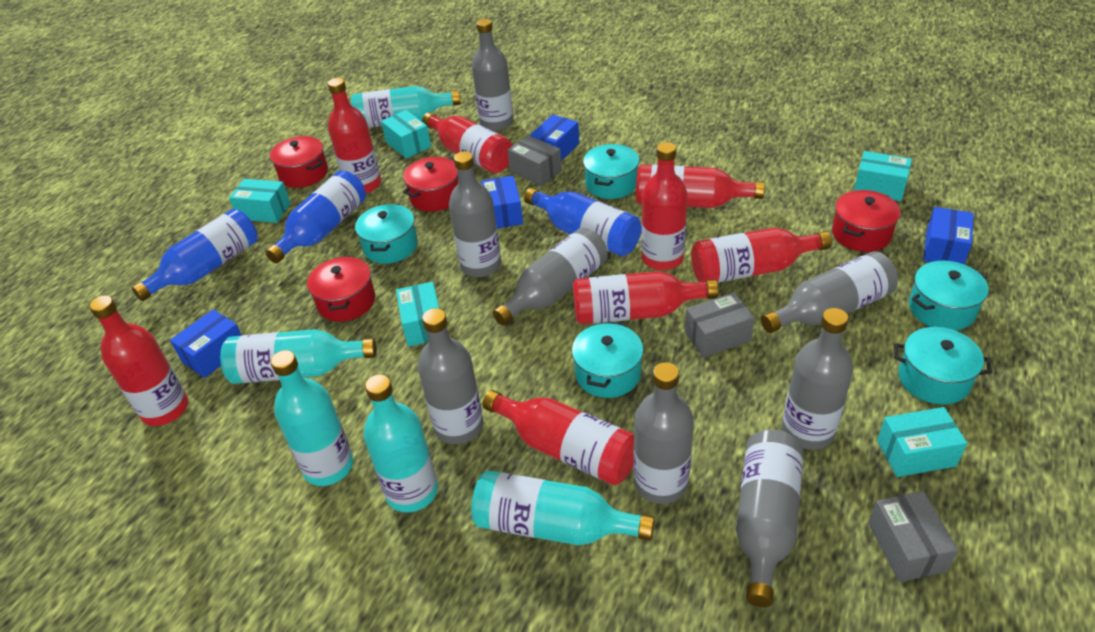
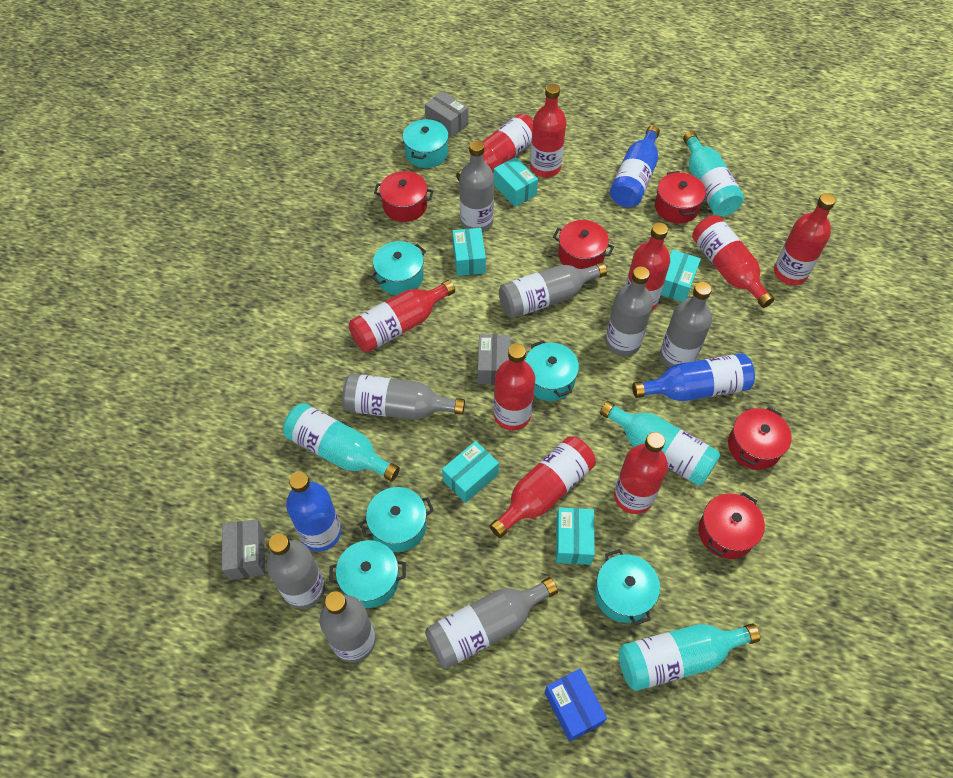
blue box: [170,309,242,378] [481,176,523,229] [530,115,579,161] [923,207,974,264] = 4 -> [544,669,607,742] = 1
red bottle: [89,295,188,426] [328,78,381,194] [422,112,513,173] [483,390,634,485] [573,271,719,324] [636,164,765,208] [641,142,688,270] [691,228,832,283] = 8 -> [349,280,455,353] [456,114,533,181] [489,436,596,538] [494,344,535,430] [530,84,566,177] [614,432,668,514] [626,222,670,311] [692,215,774,308] [774,193,836,285] = 9
red pot: [270,136,328,188] [307,256,375,322] [403,157,458,212] [832,190,900,252] = 4 -> [374,171,433,222] [553,220,614,269] [655,171,706,223] [699,492,765,559] [728,407,792,470] = 5
turquoise bottle: [220,329,377,384] [271,350,353,486] [351,86,461,128] [364,375,438,513] [471,471,655,545] = 5 -> [283,403,400,481] [600,401,720,486] [618,623,760,691] [683,131,744,216] = 4
turquoise pot: [355,204,418,264] [572,322,643,398] [583,144,639,199] [894,327,992,405] [909,261,988,330] = 5 -> [329,540,406,608] [359,487,434,552] [370,241,426,295] [403,119,449,168] [525,340,579,401] [595,549,660,625] = 6

